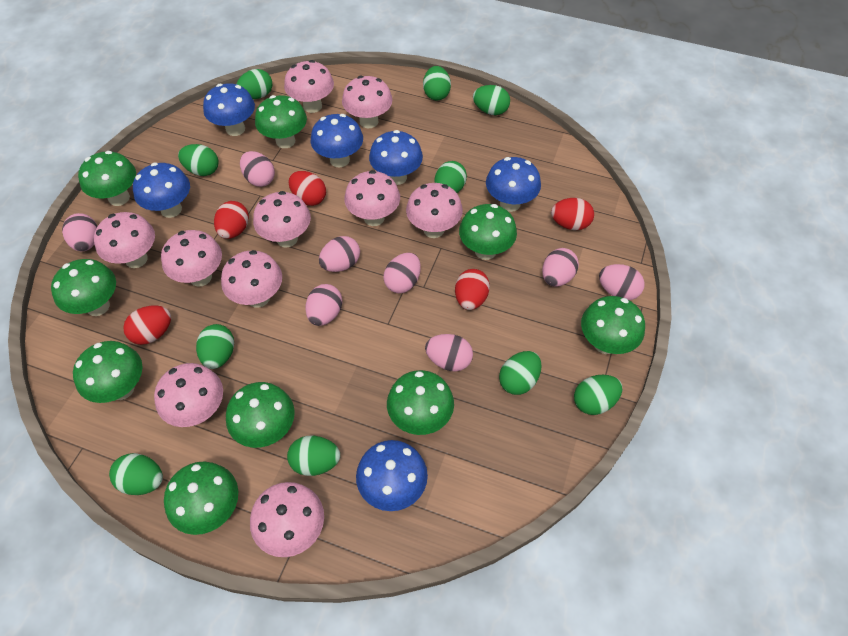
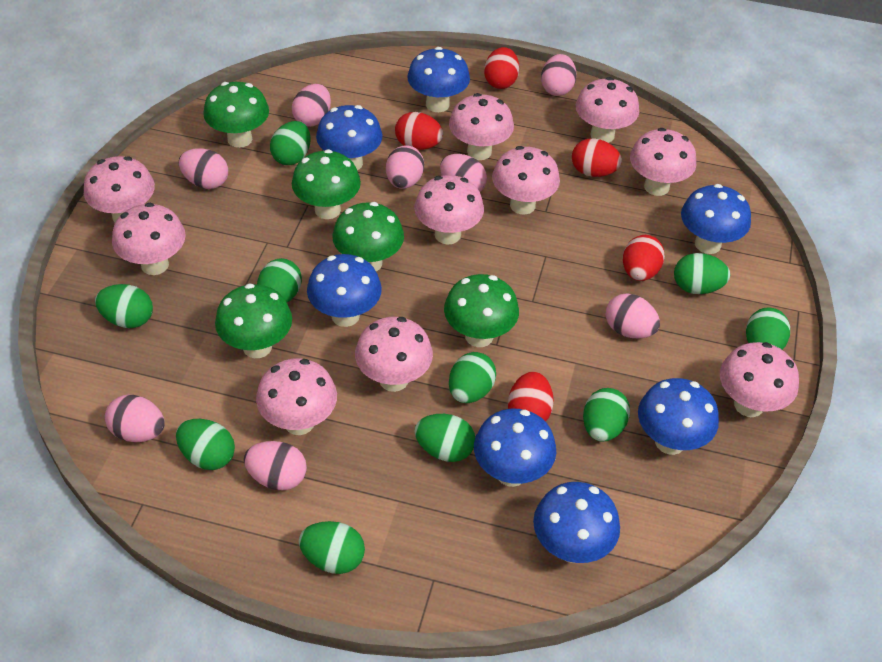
blue mushroom: [133,163,190,218] [203,83,255,136] [311,114,363,167] [356,440,428,511] [369,130,423,185] [486,157,541,212] = 6 -> [307,254,382,327] [316,105,382,170] [407,47,470,112] [474,409,556,487] [533,482,620,563] [638,378,719,455] [681,184,751,254] = 7
green mushroom: [51,259,116,316] [73,341,143,403] [78,151,136,206] [164,462,238,535] [226,382,295,448] [255,95,307,148] [387,370,454,435] [459,204,517,260] [581,296,645,354] = 9 -> [203,82,269,148] [215,284,292,358] [292,149,361,219] [332,202,404,271] [444,274,519,347] = 5

